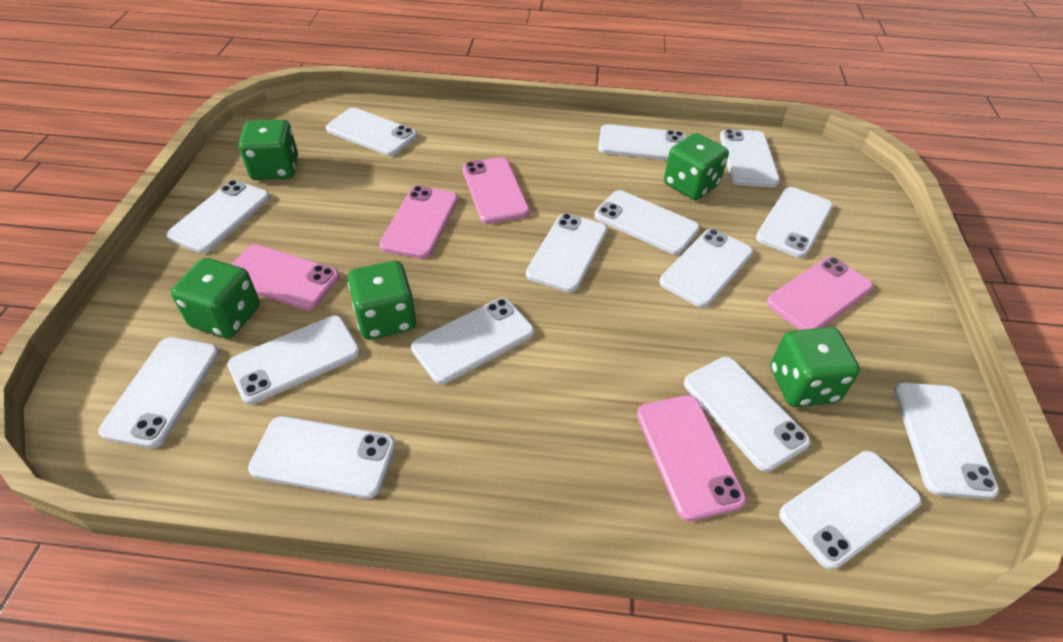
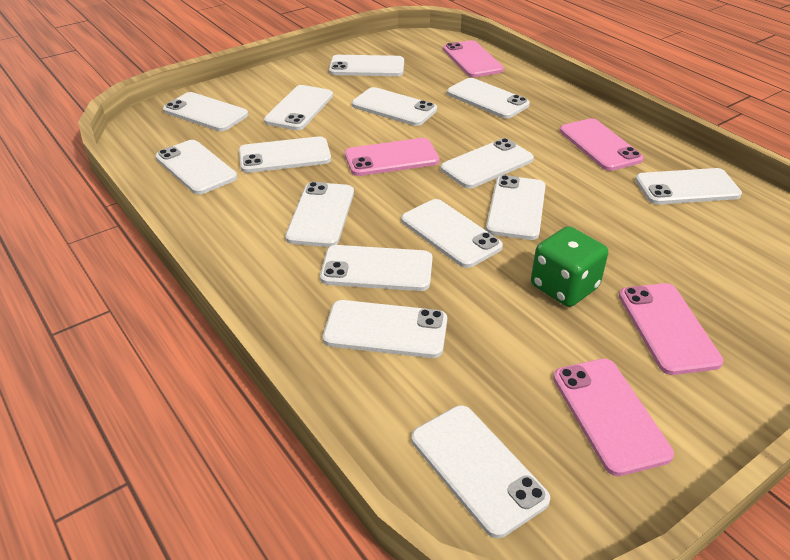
green dice: [171,258,260,338] [239,119,298,180] [348,261,416,340] [664,133,729,200] [771,327,860,407] = 5 -> [531,226,608,307] = 1

